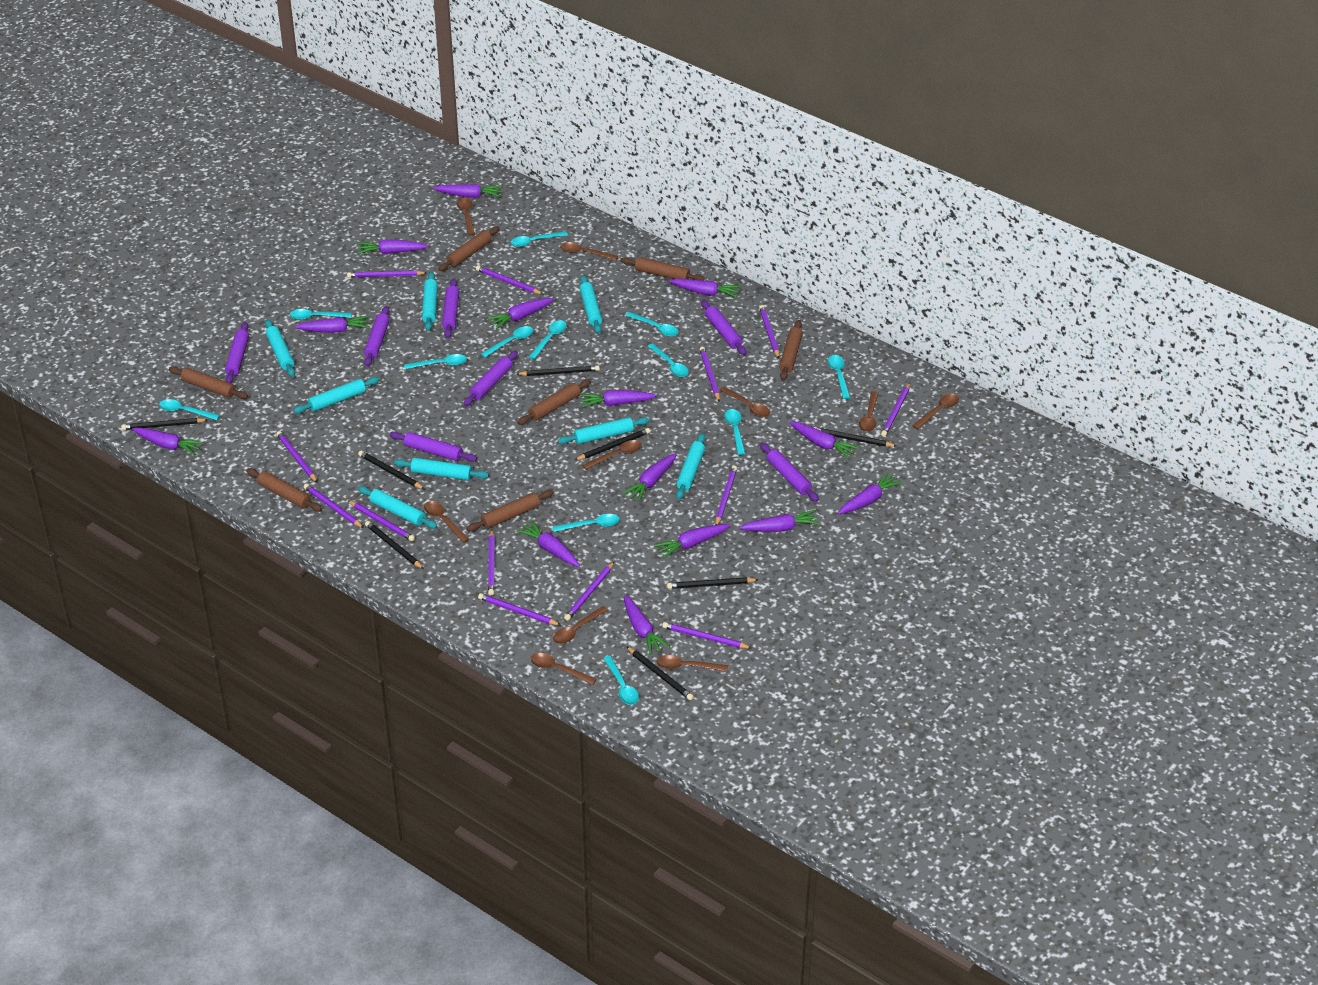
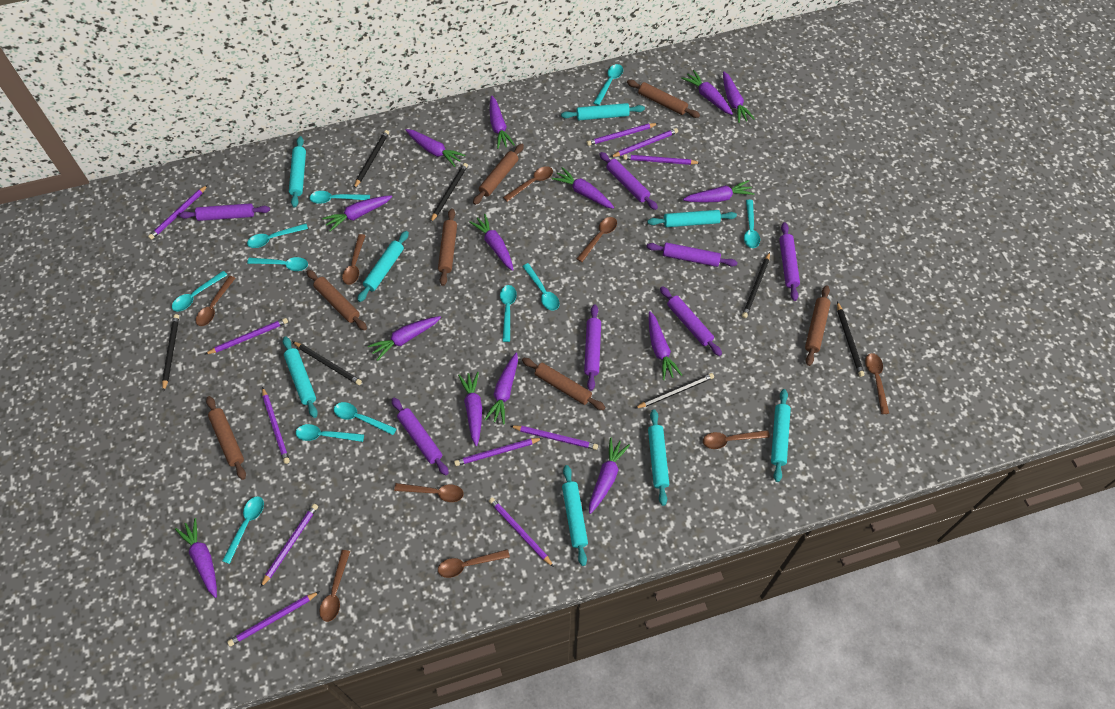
black pencil: [121,418,208,430] [358,451,424,489] [365,521,424,569] [517,365,600,376] [575,428,650,460] [626,646,694,700] [667,577,759,589] [813,427,897,447] = 8 -> [162,314,179,392] [292,341,362,385] [354,130,389,188] [430,163,468,223] [634,373,714,409] [742,252,770,318] [837,302,865,377] = 7
brown spoon: [424,501,469,543] [457,197,475,235] [530,653,596,685] [553,606,608,644] [560,242,618,260] [583,440,642,470] [657,655,728,672] [720,387,770,417] [859,391,878,432] [912,394,959,429] = 10 -> [196,276,235,326] [319,550,350,622] [342,234,366,285] [394,483,464,502] [438,549,510,578] [503,166,553,202] [576,217,617,262] [703,430,770,449] [865,353,889,414] = 9
purple pencil: [276,431,318,483] [304,484,364,528] [347,271,427,278] [348,500,415,541] [476,266,543,294] [478,593,561,625] [488,530,495,595] [564,562,614,621] [662,622,751,648] [700,347,720,402] [715,466,737,525] [759,305,779,358] [881,383,910,437] = 13 -> [148,185,208,240] [206,318,288,354] [227,591,320,646] [260,504,318,588] [262,387,290,464] [454,438,543,466] [489,497,554,567] [511,425,598,450] [587,123,658,146] [611,128,678,157] [623,154,700,165] = 11
turquoise spoon: [159,399,220,420] [290,309,352,320] [404,354,467,369] [481,326,533,358] [510,231,568,247] [529,320,567,359] [553,514,620,532] [603,656,639,705] [626,312,679,337] [647,343,689,377] [724,409,745,455] [828,355,850,399] = 12 -> [172,271,227,312] [222,496,264,564] [247,224,308,248] [247,257,308,271] [296,424,364,442] [309,191,370,204] [334,402,397,435] [500,285,517,342] [522,263,560,311] [594,64,623,106] [744,200,760,248] = 11

